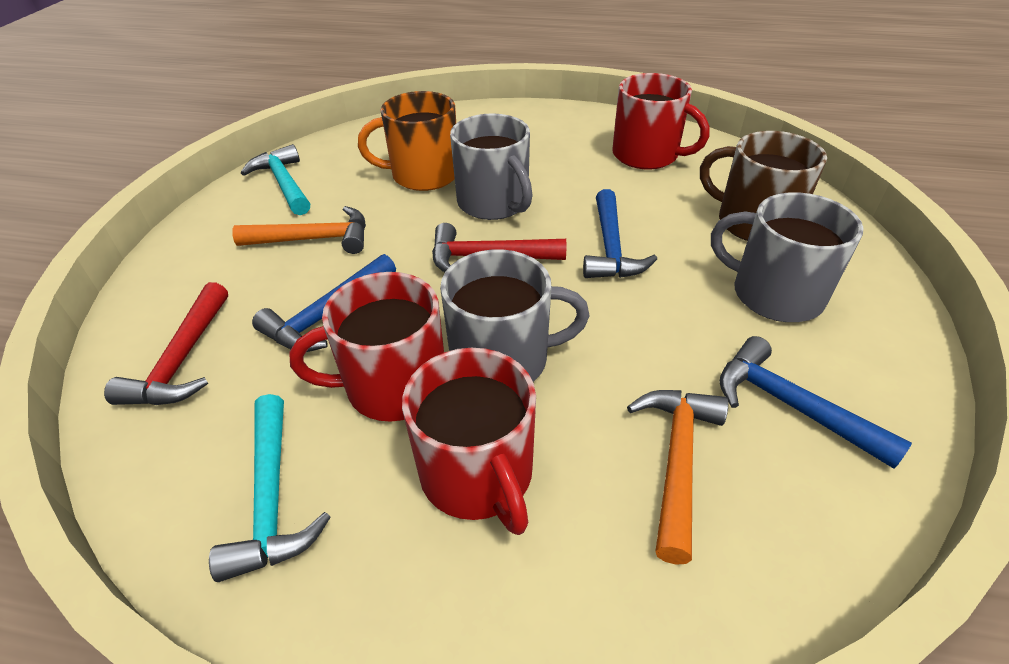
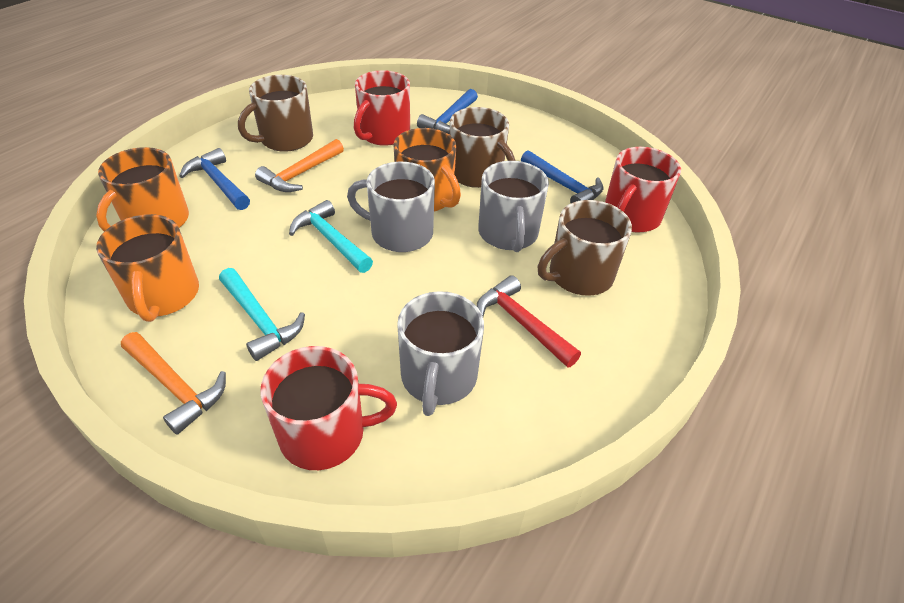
brown mug: [700,131,827,241] = 1 -> [238,75,313,152] [450,107,516,188] [538,200,632,296] = 3
orange mug: [358,91,456,191] = 1 -> [96,147,189,231] [96,214,199,322] [393,128,461,212] = 3
red hammer: [104,282,228,405] [432,223,566,272] = 2 -> [476,275,581,368] = 1

